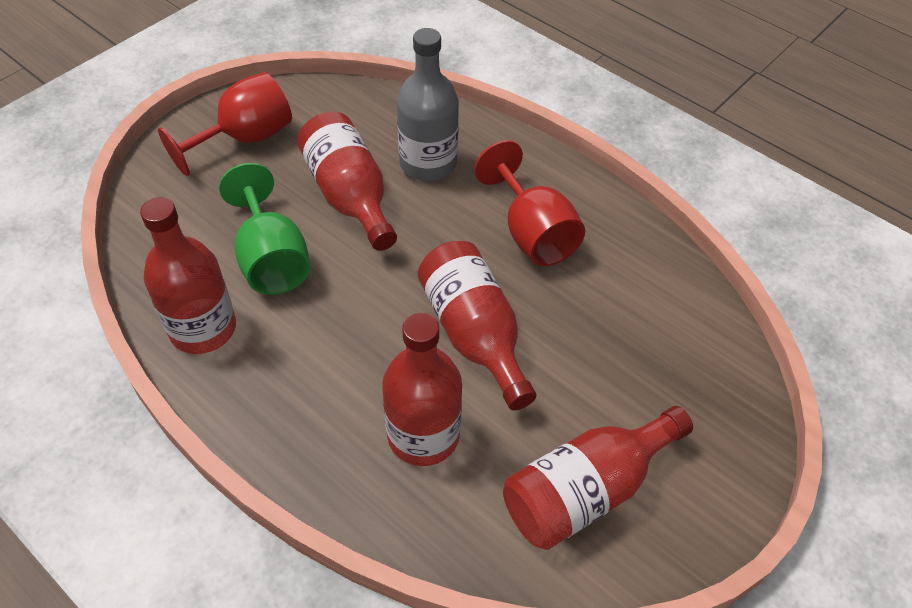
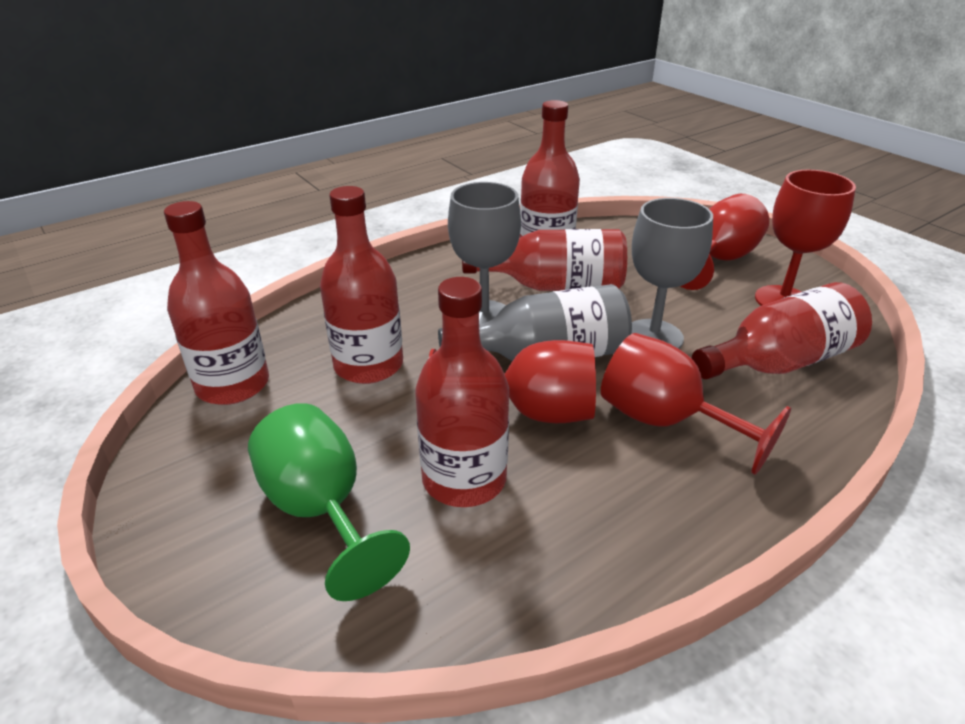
grey goblet: none = 0 -> [448,182,521,324] [632,198,713,349] = 2
red bottle: [140,197,236,354] [297,112,397,251] [382,313,462,466] [418,241,537,410] [503,406,693,550] = 5 -> [164,201,269,405] [320,186,403,384] [415,277,509,507] [462,229,627,291] [520,100,580,238] [691,282,872,379] = 6
red goblet: [158,72,292,176] [474,140,585,266] = 2 -> [429,340,596,423] [601,333,791,475] [680,194,769,290] [755,170,856,306] = 4

